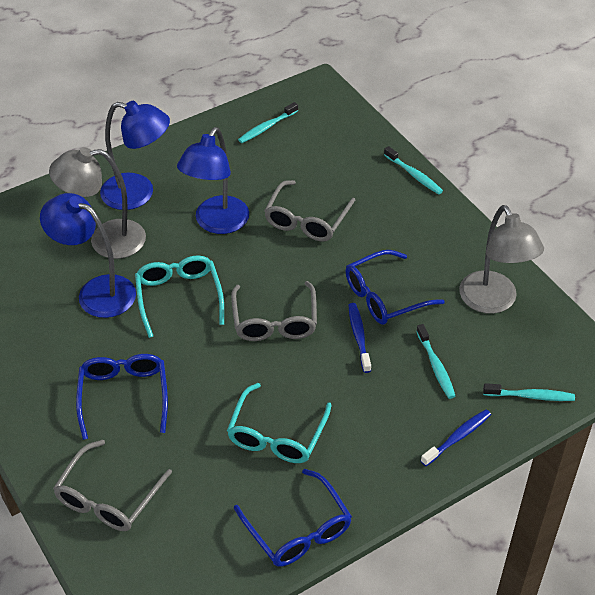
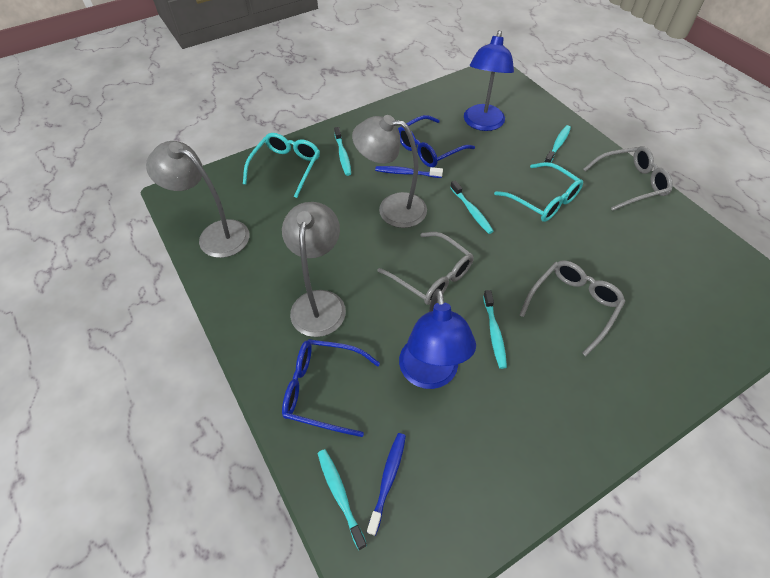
blue glasses: [76,354,168,440] [234,469,352,567] [346,250,445,325] = 3 -> [282,339,380,437] [398,115,475,167] = 2
blue lamp: [40,193,136,318] [100,101,170,210] [177,127,249,234] = 3 -> [399,289,476,389] [464,30,514,131] = 2
grey lamp: [49,147,146,259] [459,205,544,314] = 2 -> [146,141,250,258] [282,202,346,337] [352,115,427,228] = 3
turquoise toothbrush: [238,102,298,143] [384,146,443,194] [416,324,455,399] [483,383,575,401] = 4 -> [317,449,367,550] [334,127,351,176] [450,180,494,234] [483,290,507,369] [544,125,571,163] = 5

